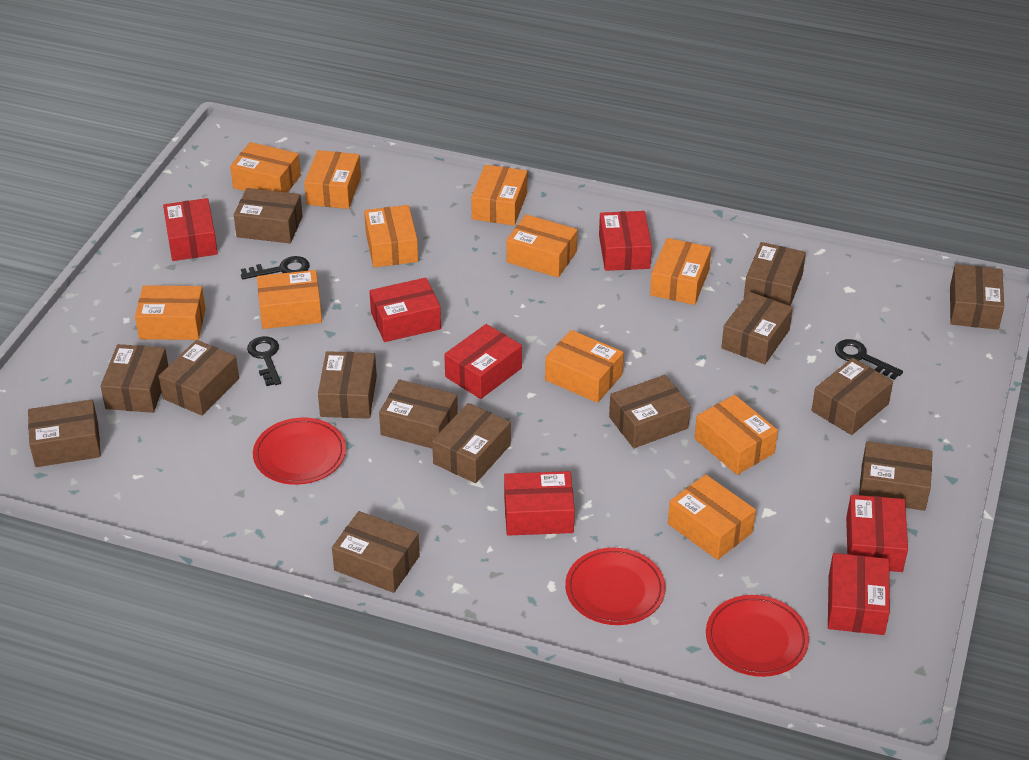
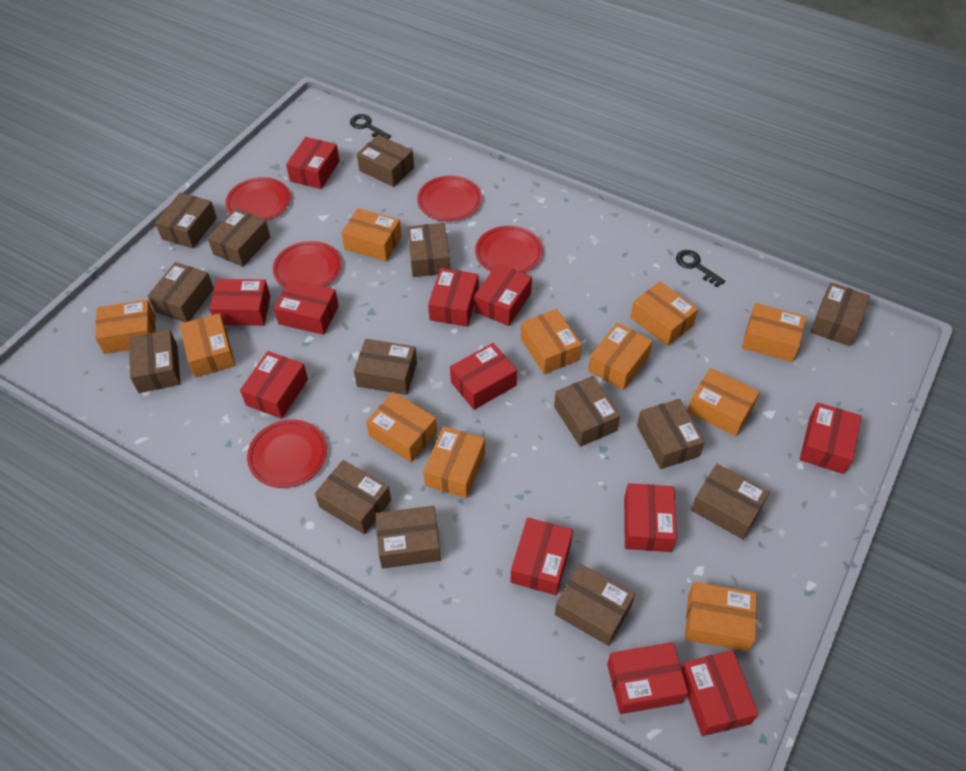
black key: [241,256,310,279] [247,336,281,386] [835,339,903,380] = 3 -> [350,114,391,139] [676,250,725,287] = 2
red box: [163,198,218,261] [369,278,441,342] [444,324,522,399] [504,471,575,536] [599,211,652,271] [828,553,890,635] [846,495,908,572] = 7 -> [209,279,270,326] [240,351,308,419] [274,280,339,335] [286,137,340,189] [428,268,479,327] [450,343,517,410] [474,263,532,326] [510,517,573,595] [607,642,688,714] [624,483,677,552] [681,650,759,736] [800,402,862,474] = 12
red plate: [253,418,346,485] [565,548,666,625] [706,595,809,677] = 3 -> [225,177,291,221] [247,419,327,488] [273,241,342,288] [417,175,482,221] [475,226,543,273] = 5

